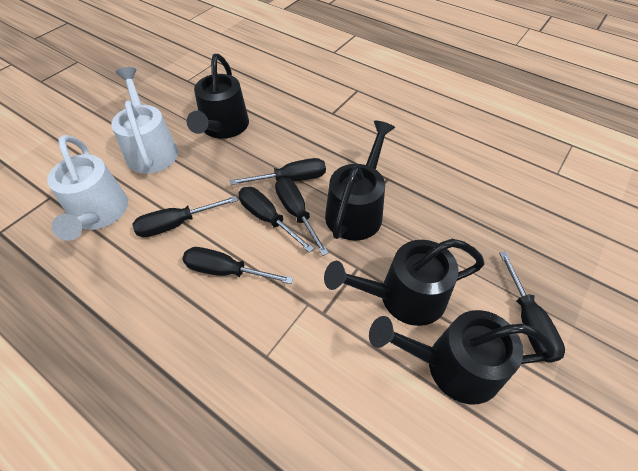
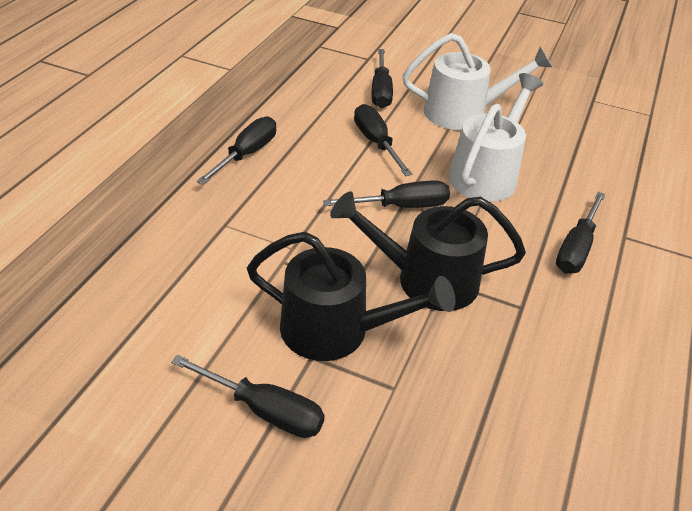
black watering can: [187,54,249,139] [324,239,485,326] [325,120,395,241] [369,310,556,405] = 4 -> [247,232,455,361] [330,191,526,311] = 2

